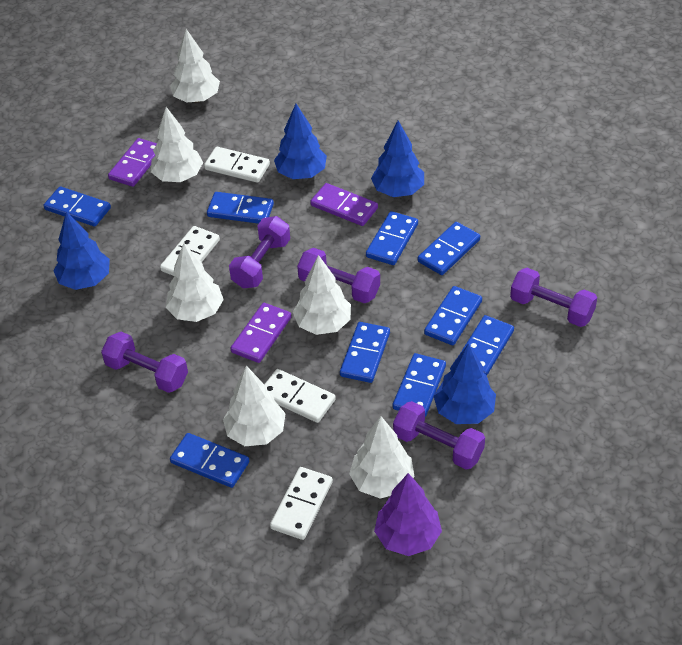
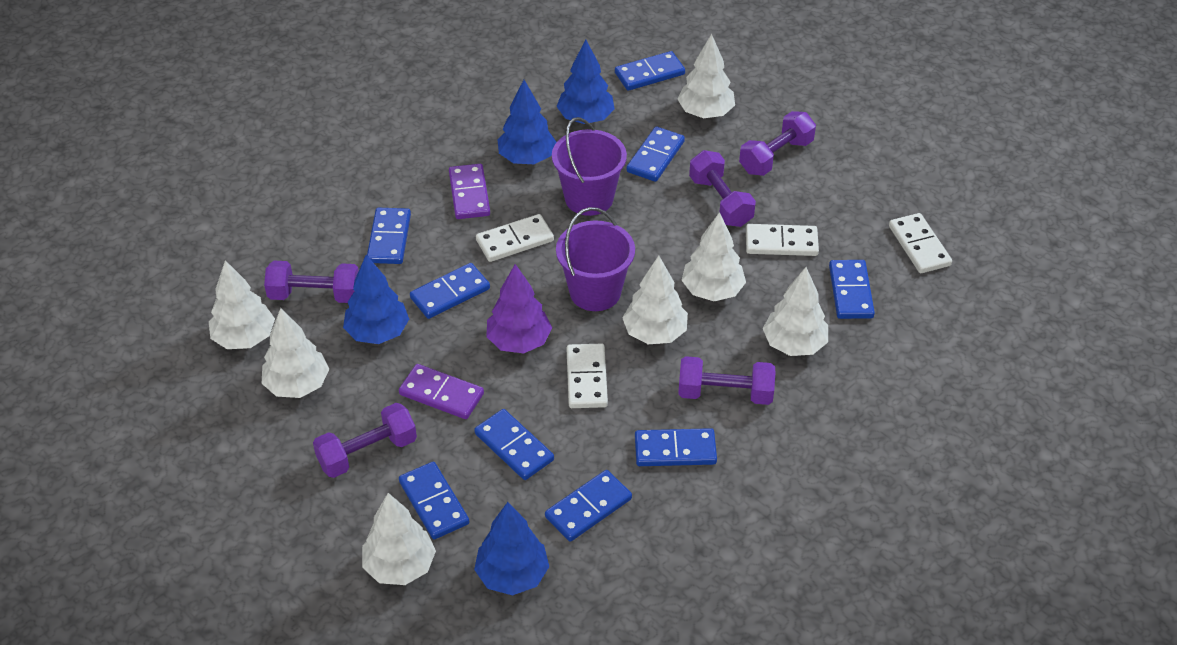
purple bucket: none = 0 -> [552,117,627,216] [556,207,635,311] = 2
purple domino: [108,138,157,187] [231,303,291,363] [310,183,378,226] = 3 -> [399,364,484,419] [449,164,490,219] = 2
white tree: [151,107,203,182] [166,243,224,322] [170,29,220,102] [223,366,286,446] [293,255,351,335] [349,416,415,499] = 6 -> [209,260,275,349] [262,308,329,398] [362,493,436,585] [622,255,688,344] [677,34,735,118] [682,212,746,301] [763,267,828,356] = 7

